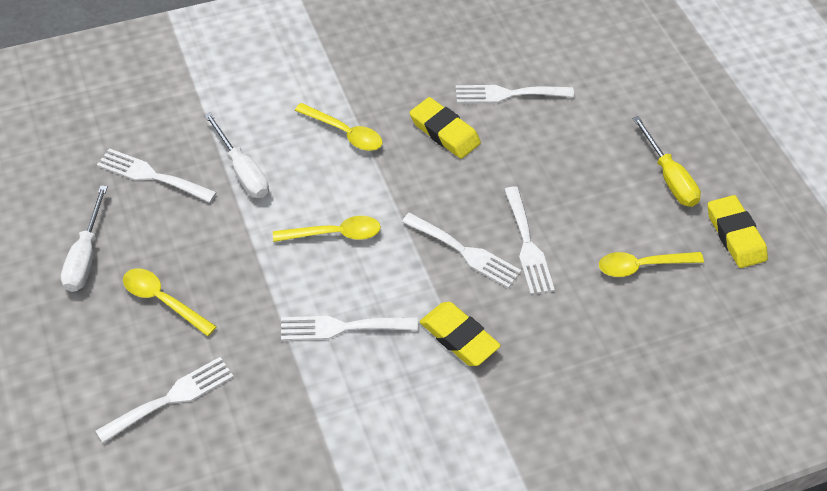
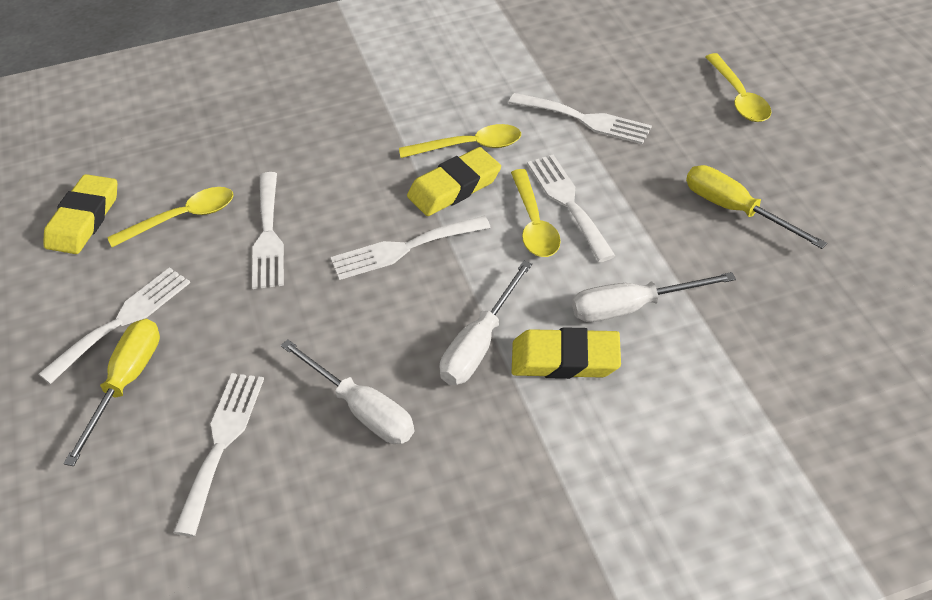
white screwdriver: [61,185,108,292] [204,112,269,198] = 2 -> [281,340,414,444] [440,261,532,385] [572,272,736,322] = 3
yellow screwdriver: [632,116,701,207] = 1 -> [63,319,160,466] [686,165,827,249] = 2

